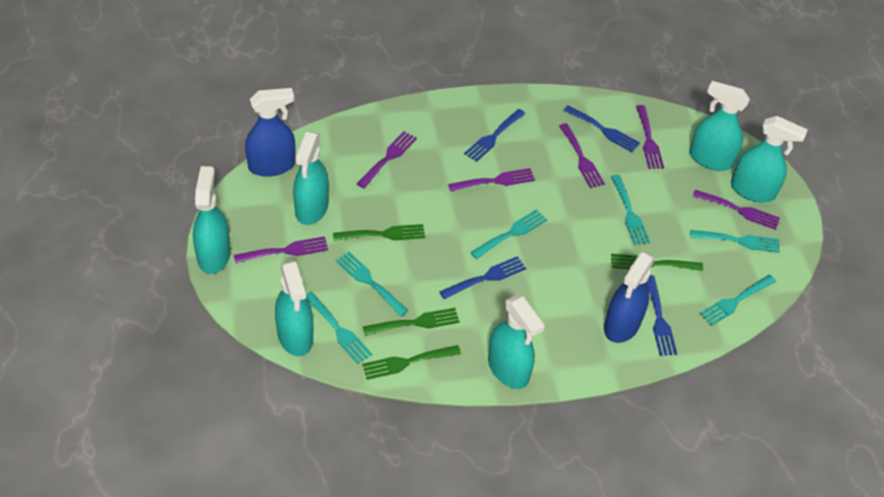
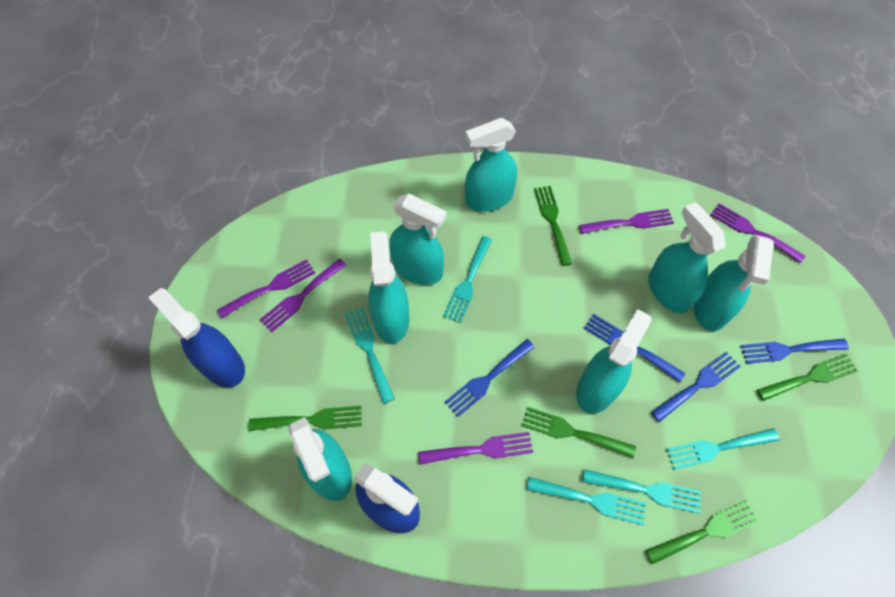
green fork: [333,224,425,241] [362,345,461,380] [363,308,460,336] [611,254,703,271] = 4 -> [248,406,362,431] [522,407,636,458] [534,186,572,266] [645,500,759,565] [756,354,858,401] = 5
purple fork: [234,236,328,263] [357,131,417,188] [448,168,535,191] [559,123,605,188] [636,105,664,169] [693,190,780,230] = 6 -> [217,259,315,318] [259,258,346,333] [418,432,533,465] [579,209,674,234] [710,203,805,263] = 5
turquoise fork: [306,291,372,364] [336,252,408,317] [470,209,547,259] [611,175,650,245] [690,230,780,253] [700,275,776,326] = 6 -> [345,307,395,404] [443,236,492,323] [527,477,646,525] [582,469,701,514] [666,428,780,470] = 5
turquoise spray bottle: [193,166,231,274] [275,260,313,356] [293,132,329,225] [488,295,545,389] [689,81,750,171] [731,116,808,203] = 6 -> [289,417,352,501] [368,231,409,343] [389,193,446,285] [465,118,517,212] [576,309,652,414] [649,202,726,313] [694,235,774,331] = 7

